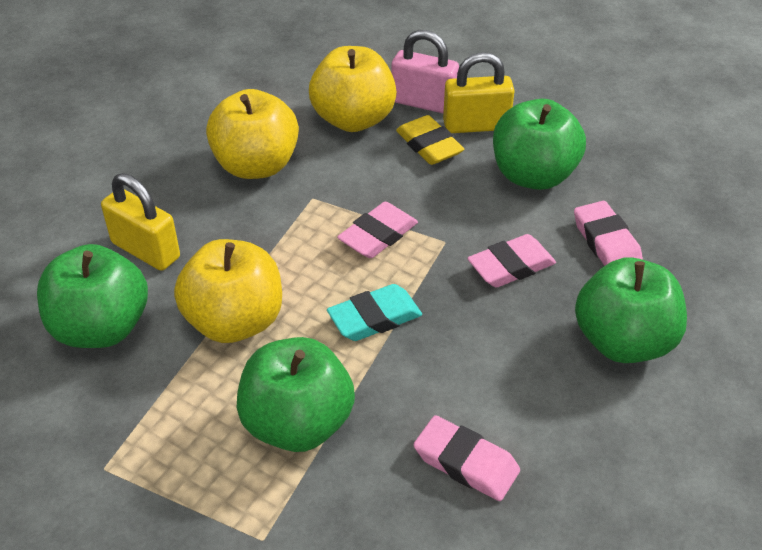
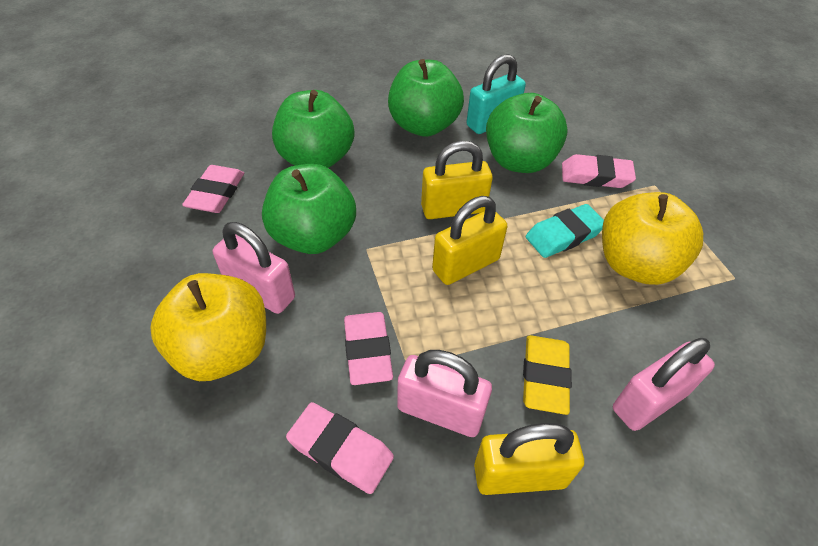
pink padlock: [391,30,459,113] = 1 -> [213,222,295,314] [397,350,492,437] [613,338,715,431] = 3
turquoise padlock: none = 0 -> [466,54,526,134] = 1
yellow apple: [174,239,282,343] [206,89,299,179] [309,46,397,132] = 3 -> [150,273,266,381] [602,192,703,285] = 2
yellow padlock: [101,173,180,271] [443,52,515,133] = 2 -> [421,141,493,219] [432,196,507,285] [474,423,584,495] = 3

